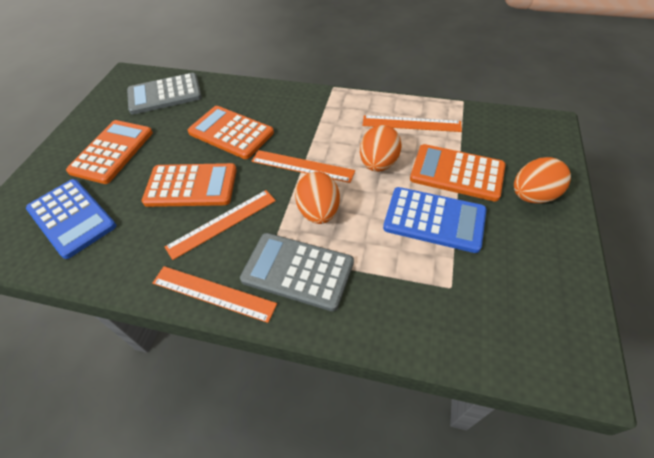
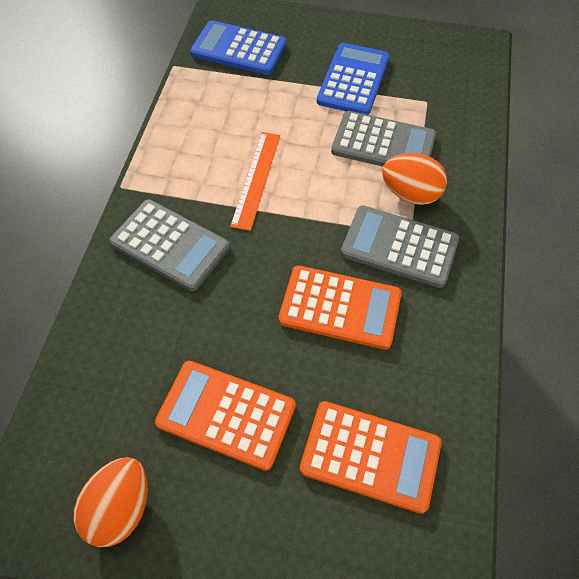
grey calculator: [127,73,202,115] [240,233,354,311] = 2 -> [109,199,230,291] [331,111,436,167] [341,205,459,288] = 3
orange calculator: [66,120,153,184] [142,163,237,207] [188,106,274,159] [410,144,506,202] = 4 -> [155,361,296,471] [278,265,402,350] [300,401,442,514] = 3
orange egg: [295,172,340,224] [360,125,402,172] [514,157,571,203] = 3 -> [73,457,148,547] [382,153,447,205] = 2
orange ruler: [153,266,277,323] [165,190,276,260] [252,150,355,183] [362,115,462,132] = 4 -> [230,132,280,231] = 1

